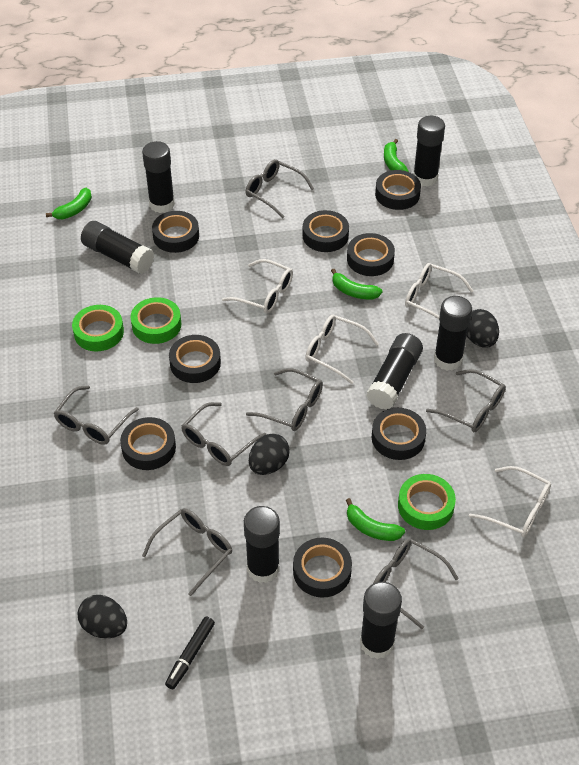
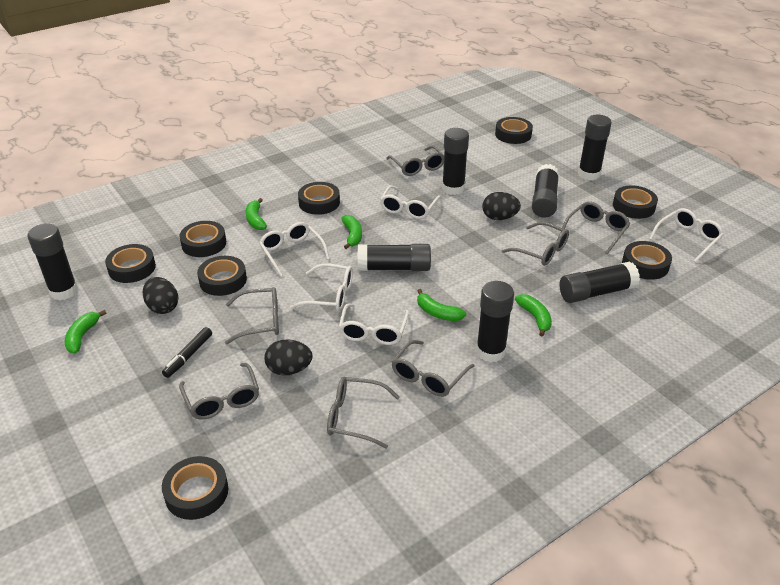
green banana: [46,188,92,219] [331,269,383,299] [346,498,405,541] [384,139,409,172] = 4 -> [65,310,107,353] [246,198,267,230] [341,215,362,249] [417,289,466,321] [515,294,552,337] = 5
green tape: [72,305,124,351] [131,297,181,344] [398,474,456,530] = 3 -> none = 0
white glasses: [222,259,293,314] [305,315,379,384] [405,263,473,319] [469,466,551,538] = 4 -> [259,222,330,277] [290,263,353,311] [339,303,409,345] [380,185,441,219] [649,208,724,262] = 5

